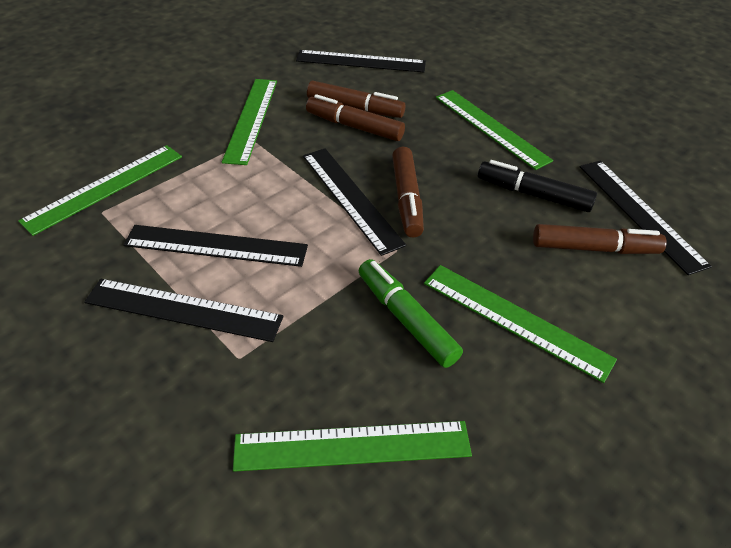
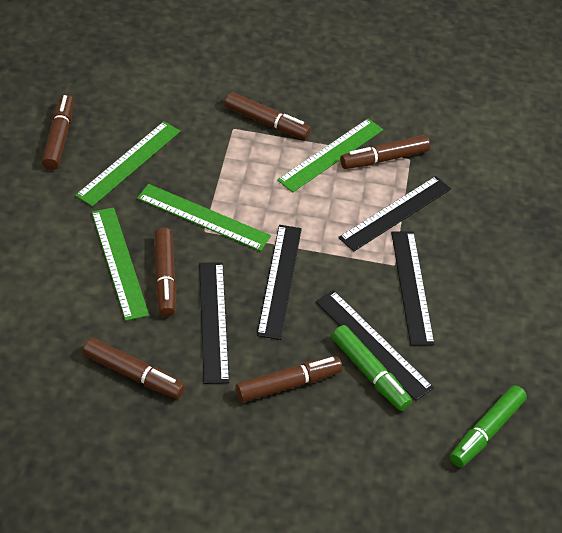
black marker: [478,160,597,212] = 1 -> none = 0
brown marker: [306,94,405,141] [307,80,406,118] [392,147,424,238] [533,224,666,254] = 4 -> [42,94,74,170] [83,338,185,399] [154,227,177,317] [224,92,311,140] [235,356,342,402] [340,135,430,169] = 6
green marker: [359,259,463,368] = 1 -> [332,325,412,411] [450,385,527,467] = 2
green ruler: [18,145,182,236] [222,79,277,165] [233,421,472,472] [424,265,617,383] [436,90,553,170] = 5 -> [75,121,181,207] [92,207,149,321] [137,184,271,251] [277,119,383,192] = 4

